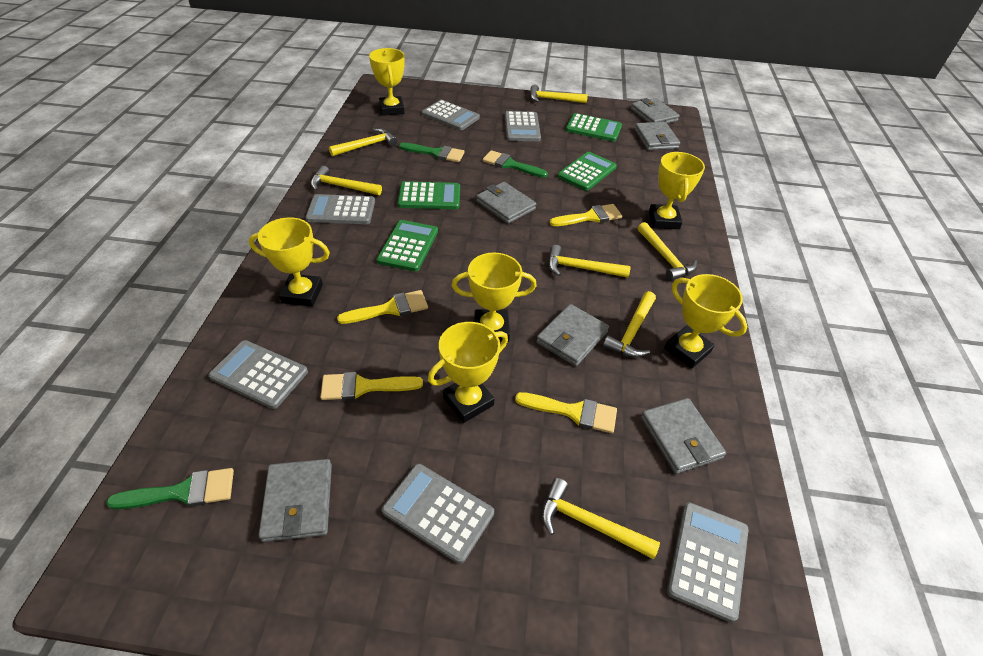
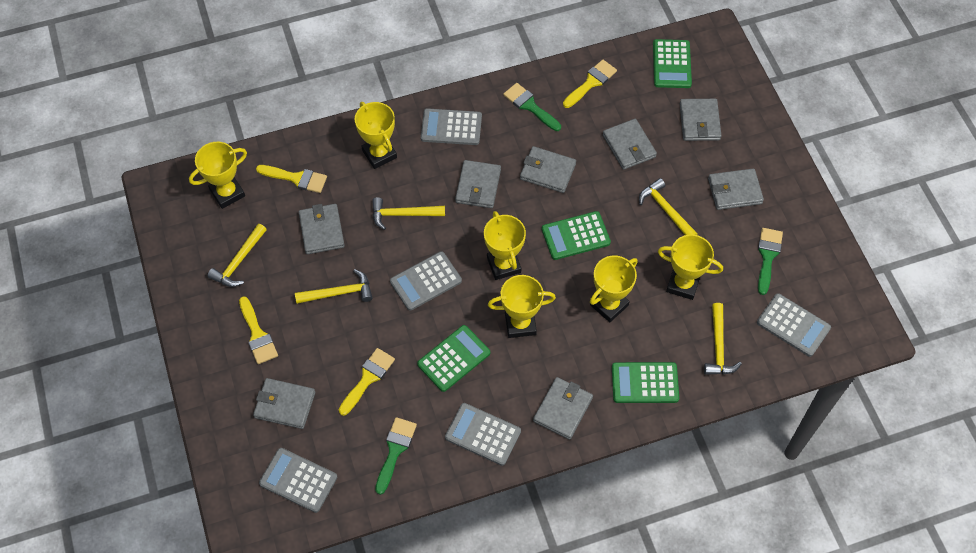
grey calculator: [209,340,308,409] [305,194,375,224] [382,464,494,564] [422,100,480,131] [505,111,541,141] [667,502,748,623] = 6 -> [259,448,337,513] [390,251,462,311] [421,108,482,145] [445,403,521,466] [757,293,831,357] = 5
grey wallet: [258,459,332,542] [476,182,536,224] [536,304,609,366] [631,98,680,124] [634,122,680,150] [641,398,726,474] = 6 -> [253,378,315,429] [299,204,345,254] [455,160,501,208] [520,146,576,193] [533,377,593,440] [603,119,657,170] [680,99,722,141] [708,169,764,210] = 8
yellow hammer: [311,166,382,195] [329,128,397,156] [530,85,588,103] [541,478,660,559] [548,245,631,278] [603,291,656,358] [638,222,697,281] = 7 -> [208,224,267,287] [295,269,373,304] [372,197,445,230] [639,178,698,235] [704,303,742,375] = 5

